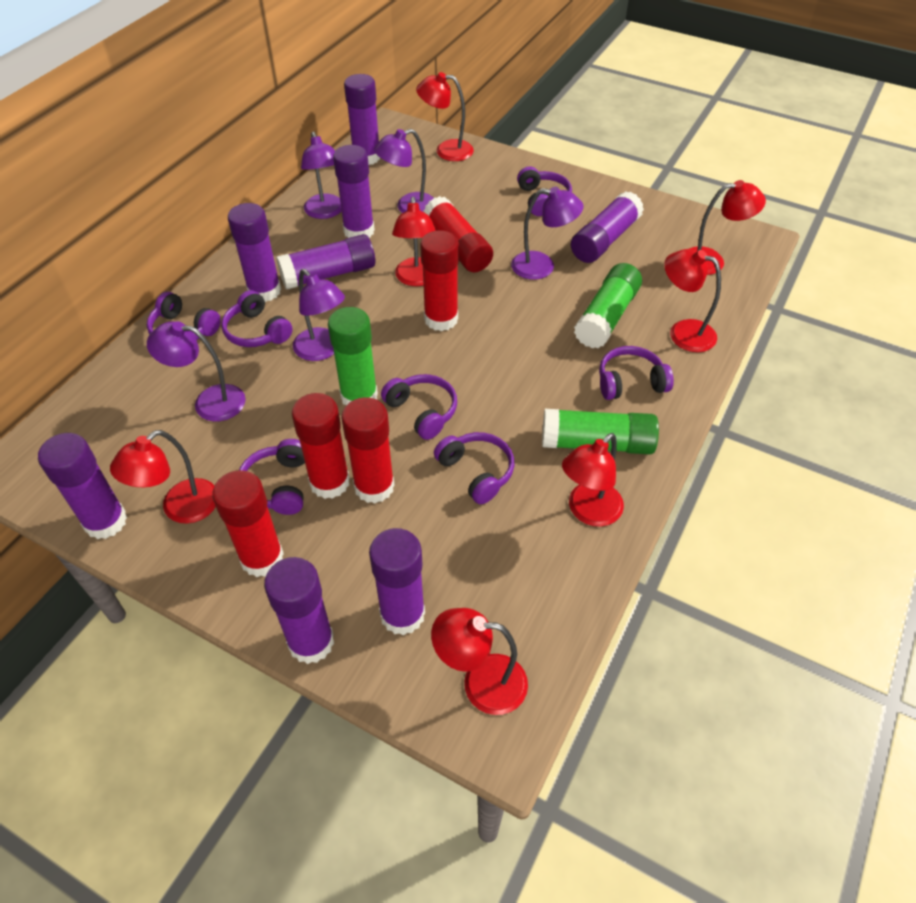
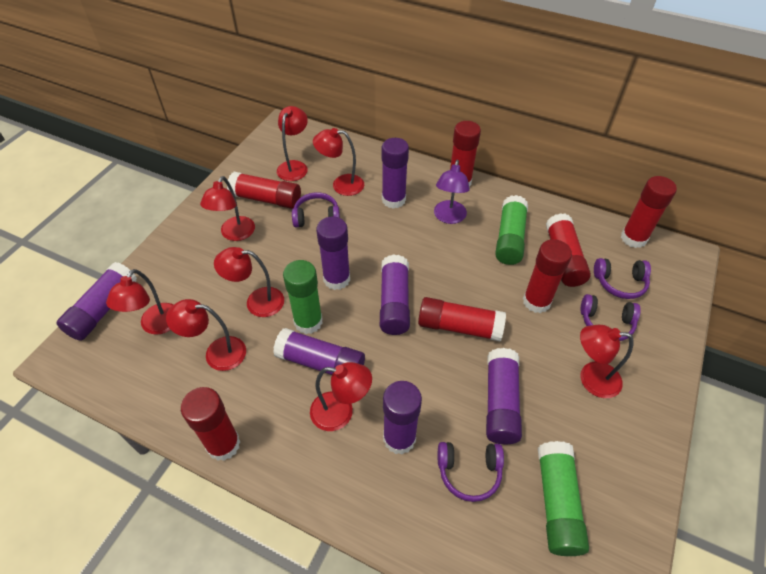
purple glue stick: [38,433,127,539] [228,203,281,302] [264,557,334,664] [276,234,375,290] [333,145,375,238] [344,74,380,165] [369,528,425,635] [571,191,644,263] = 8 -> [56,262,137,341] [273,328,365,375] [316,217,350,290] [380,254,410,335] [382,138,409,209] [383,381,422,454] [486,348,522,444] = 7
purple headphones: [147,292,221,340] [221,290,293,347] [239,439,305,515] [381,374,457,440] [434,432,514,504] [517,166,572,216] [599,346,674,400] = 7 -> [292,192,340,228] [438,442,504,502] [580,294,641,341] [594,258,651,299] = 4
purple lamp: [147,321,246,422] [293,269,345,361] [301,131,342,219] [374,129,434,213] [511,187,584,280] = 5 -> [434,160,470,224] = 1
red glue stick: [212,470,284,577] [292,393,350,499] [341,397,395,503] [420,230,459,331] [423,196,493,272] = 5 -> [181,387,240,461] [227,172,301,209] [418,297,506,341] [450,121,481,188] [523,239,572,313] [546,213,591,287] [621,176,677,248] = 7
red lamp: [110,430,216,524] [392,197,436,286] [416,72,474,161] [431,608,528,715] [562,433,624,527] [664,249,721,352] [689,180,766,275] = 7 -> [106,269,173,335] [166,299,246,371] [200,176,255,241] [214,247,284,317] [277,106,308,181] [310,362,372,431] [313,128,364,196] [580,325,634,398] = 8

